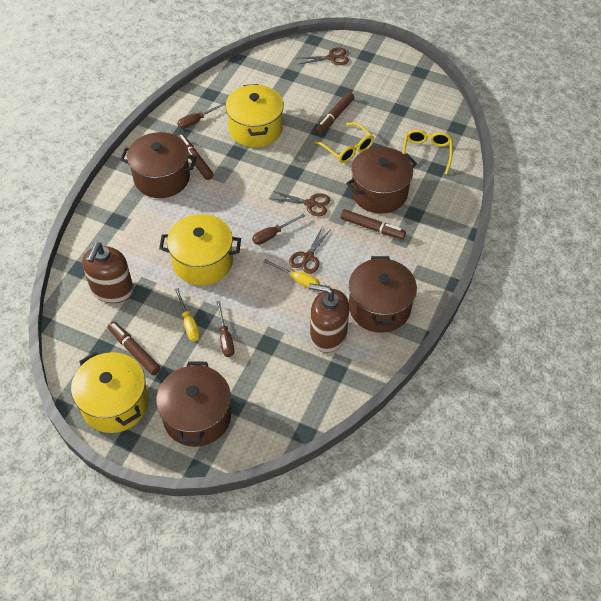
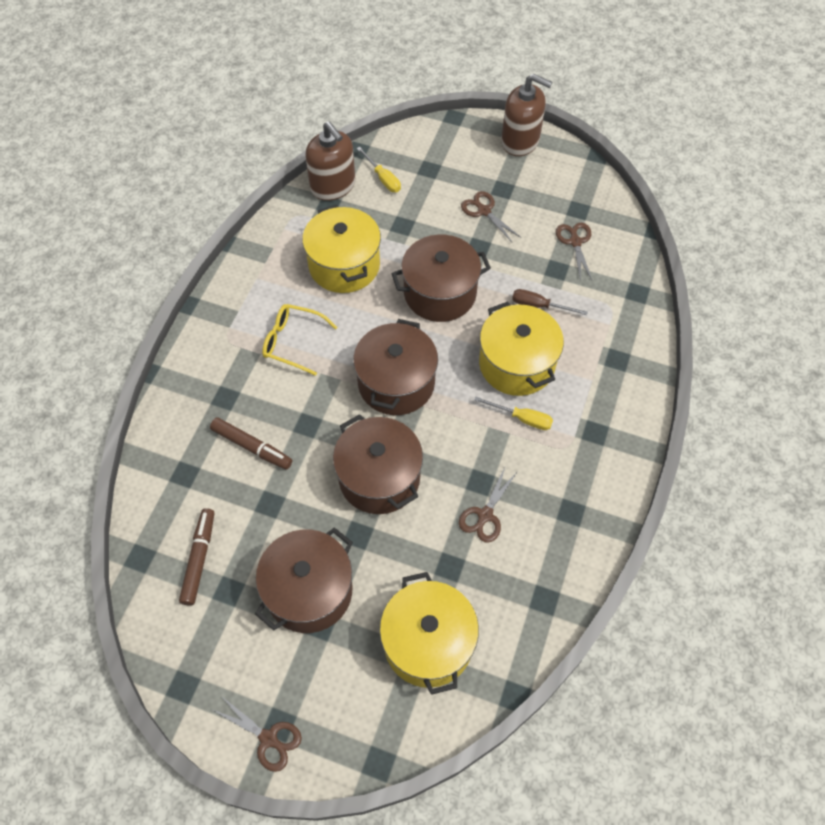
brown marker: [108,321,160,375] [177,134,214,180] [315,92,354,134] [341,209,406,239] = 4 -> [179,508,214,606] [210,418,292,470] = 2
brown scissors: [273,191,331,216] [289,227,331,274] [299,47,349,65] = 3 -> [213,696,302,772] [459,467,518,543] [461,191,521,243] [556,223,592,282] = 4
brown screwdriver: [177,102,226,129] [216,301,234,357] [252,214,305,245] = 3 -> [512,289,588,315] = 1
yellow glasses: [314,122,374,163] [402,129,453,174] = 2 -> [262,304,338,376] = 1

